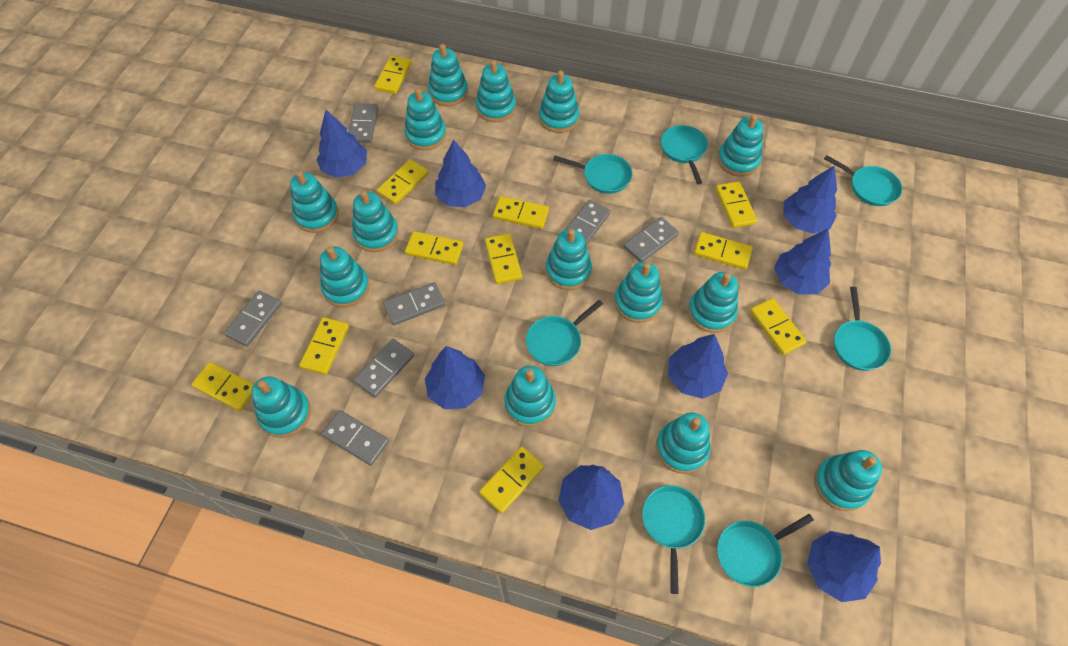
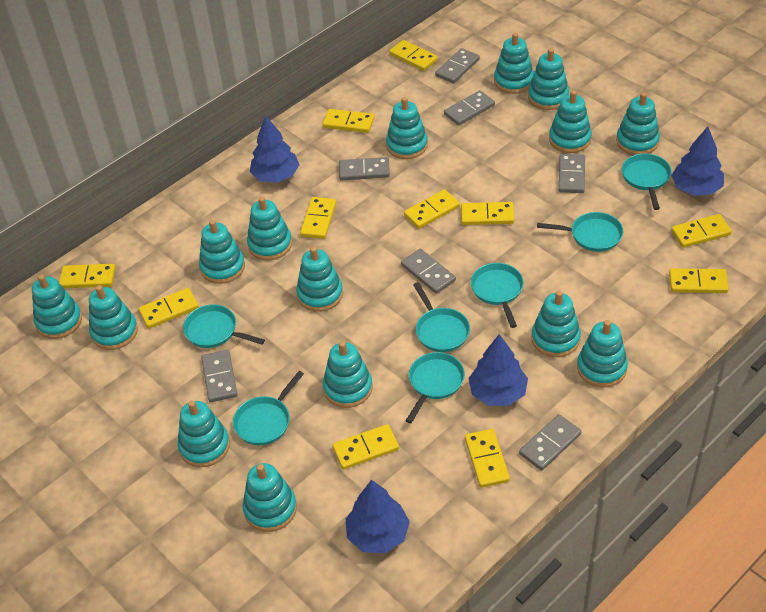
blue tree: [317,110,367,178] [425,346,485,409] [435,140,486,207] [558,465,624,530] [668,334,728,399] [774,229,831,295] [783,166,837,234] [807,531,881,602] = 8 -> [250,116,299,183] [346,480,410,553] [468,334,528,406] [671,127,724,195] = 4

